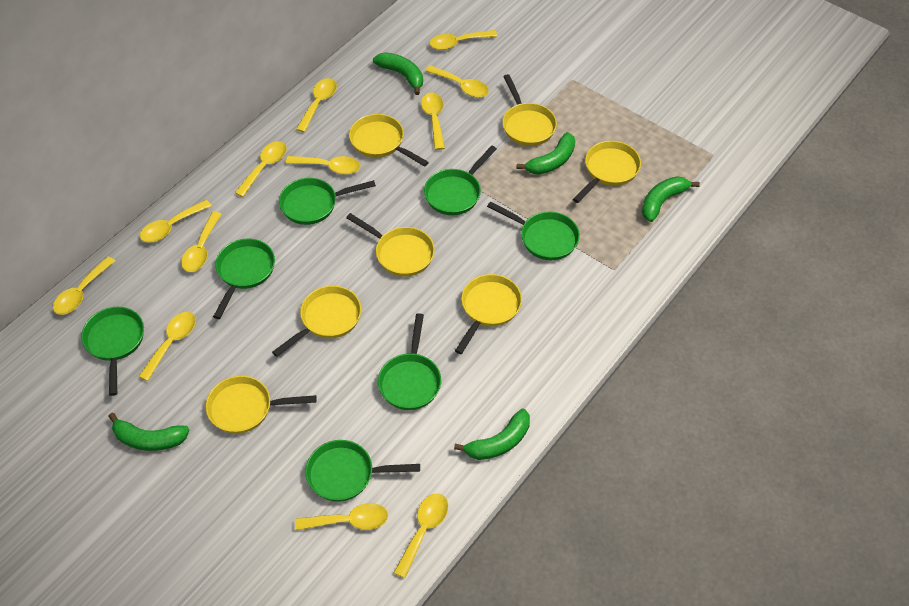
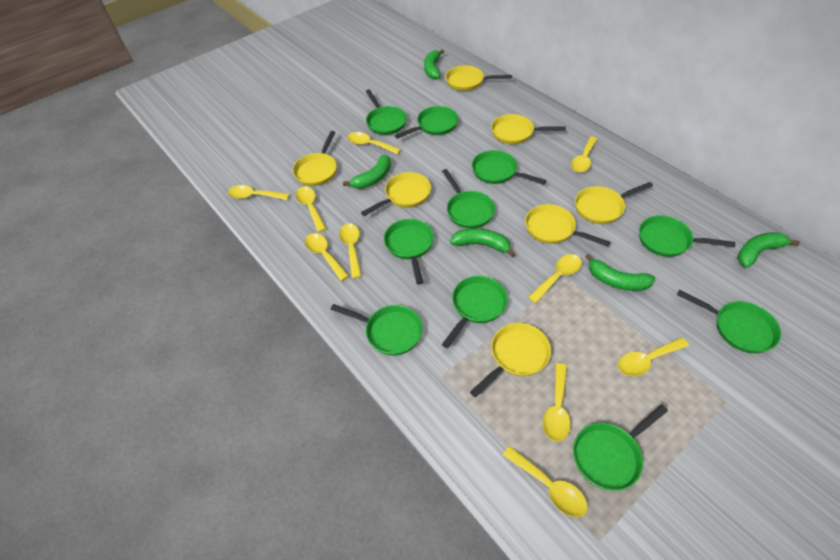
green pan: [81,307,144,396] [213,239,275,319] [279,178,376,225] [305,440,420,502] [378,313,441,410] [424,146,497,215] [487,201,580,260] = 7 -> [330,304,423,356] [365,89,407,135] [384,219,434,285] [395,106,458,139] [442,169,495,229] [442,276,508,348] [472,150,546,185] [573,404,668,491] [639,215,736,257] [677,290,781,353] = 10
yellow spoon: [53,256,115,315] [138,312,196,381] [140,200,212,243] [181,212,222,272] [235,141,287,197] [286,156,360,175] [295,503,388,530] [296,78,337,132] [394,493,448,578] [421,92,445,150] [426,65,489,97] [430,30,497,50] = 12 -> [228,185,289,200] [296,186,326,232] [305,233,349,281] [339,223,361,278] [347,132,401,154] [503,446,588,517] [528,254,582,303] [543,363,570,441] [571,136,597,173] [618,337,689,376] = 10

